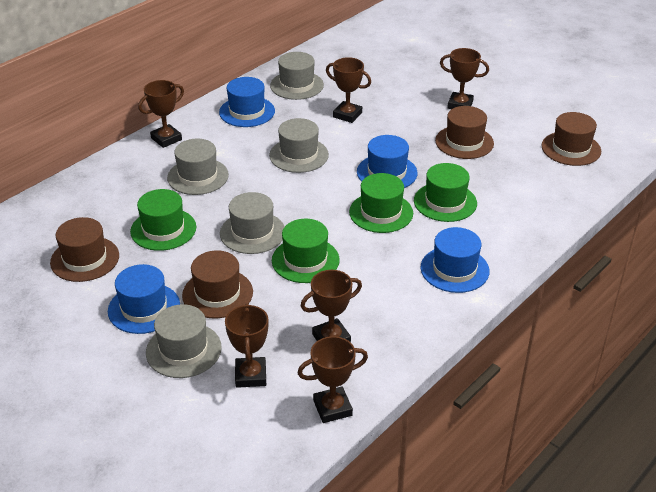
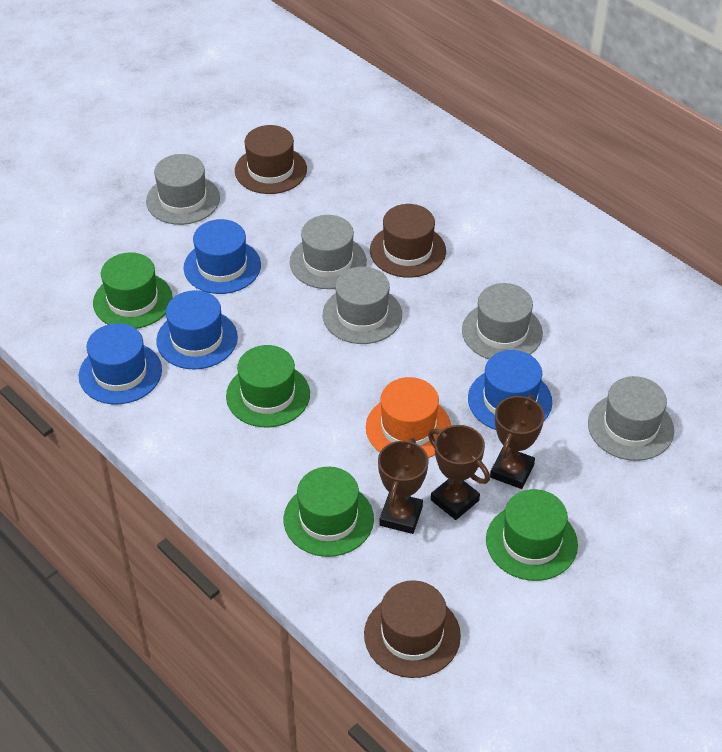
brown hat: [50,217,119,282] [182,250,253,318] [435,106,494,159] [542,112,601,166] = 4 -> [235,125,307,194] [364,580,461,678] [370,204,446,278] = 3
brown trophy: [138,80,184,148] [225,303,269,388] [297,336,368,423] [300,270,362,342] [326,57,371,123] [440,48,489,109] = 6 -> [378,438,429,534] [428,425,490,520] [490,395,544,489] = 3
orange hat: none = 0 -> [366,377,451,458] = 1

